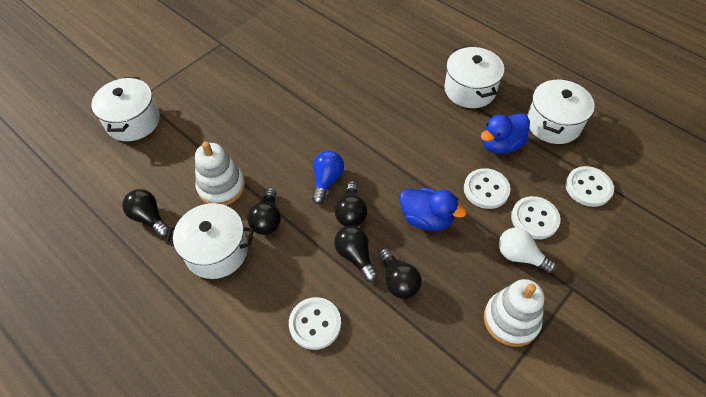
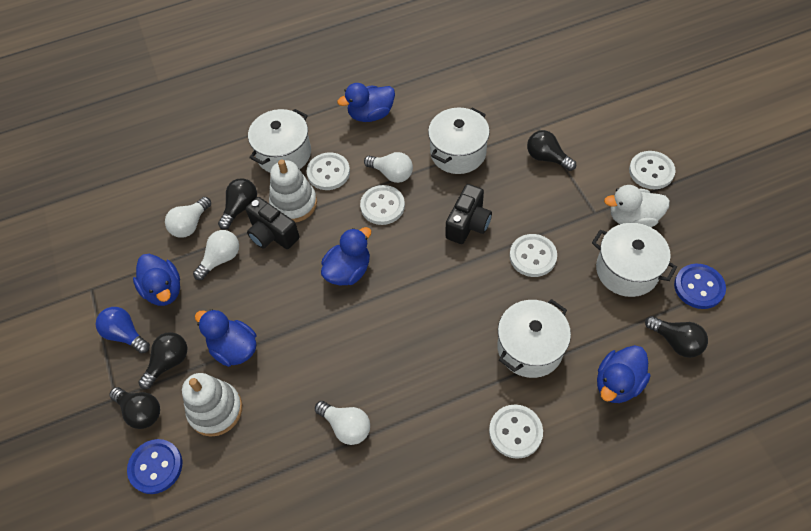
black camera: none = 0 -> [246,197,300,249] [446,184,492,244] = 2
blue button: none = 0 -> [127,439,182,494] [674,264,726,309] = 2
blue duck: [399,188,466,231] [481,113,530,154] = 2 -> [133,254,180,306] [195,309,257,367] [321,227,371,285] [337,83,395,122] [597,345,651,403] = 5
white button: [289,297,341,350] [464,168,510,209] [511,196,560,239] [565,166,614,207] = 4 -> [307,152,350,190] [360,185,405,225] [489,405,543,459] [510,234,557,277] [629,151,676,189] = 5
white duck: none = 0 -> [604,185,670,227] = 1
white light bulb: [499,228,556,274] = 1 -> [165,197,211,238] [193,230,239,280] [315,401,370,445] [364,152,413,183] = 4

